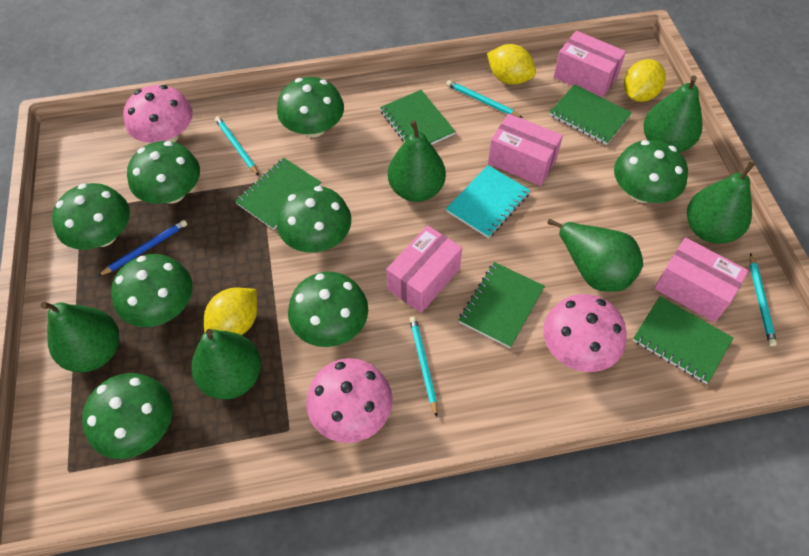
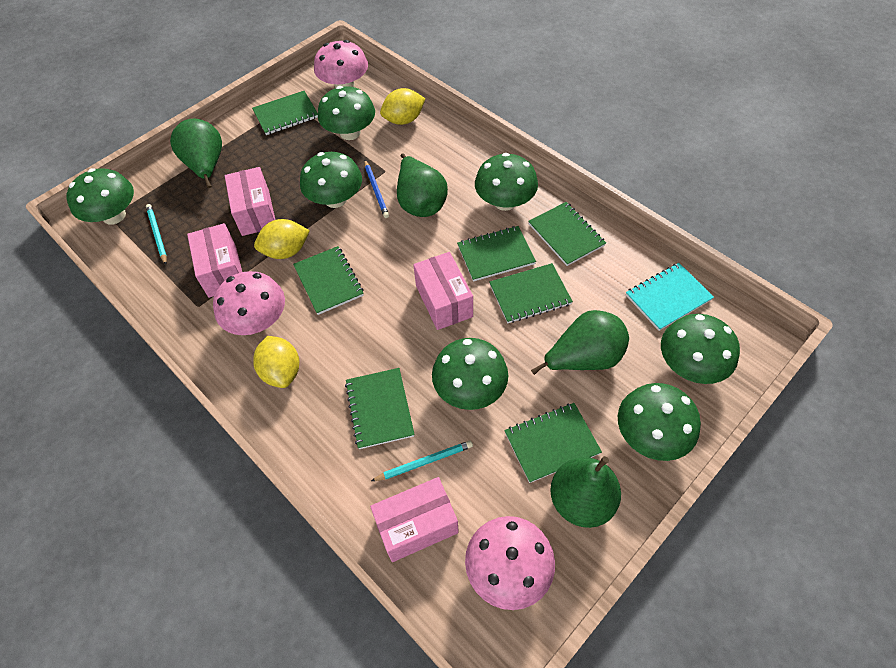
green mushroom: [52,183,130,250] [82,373,173,459] [111,254,193,327] [127,141,200,204] [277,77,344,138] [277,186,351,253] [288,272,368,347] [614,140,688,203] = 8 -> [66,168,134,225] [300,152,362,208] [318,86,375,140] [432,338,508,410] [475,153,538,211] [618,383,701,461] [661,314,740,384] = 7
green notebook: [235,158,321,230] [380,90,455,145] [459,262,545,348] [549,84,632,145] [633,297,733,384] = 5 -> [252,91,318,135] [293,246,364,315] [345,368,415,449] [457,226,536,282] [489,263,573,323] [504,403,602,483] [528,202,606,266] = 7
green pear: [40,302,119,372] [191,329,261,399] [388,120,446,202] [547,219,643,292] [643,75,703,152] [687,162,755,244] = 6 -> [170,119,222,188] [397,153,448,217] [531,310,629,375] [550,456,621,528] = 4
turquoise pencil: [215,116,259,176] [409,316,438,417] [446,80,523,118] [749,253,777,346] = 4 -> [146,204,167,265] [371,440,473,481] = 2

